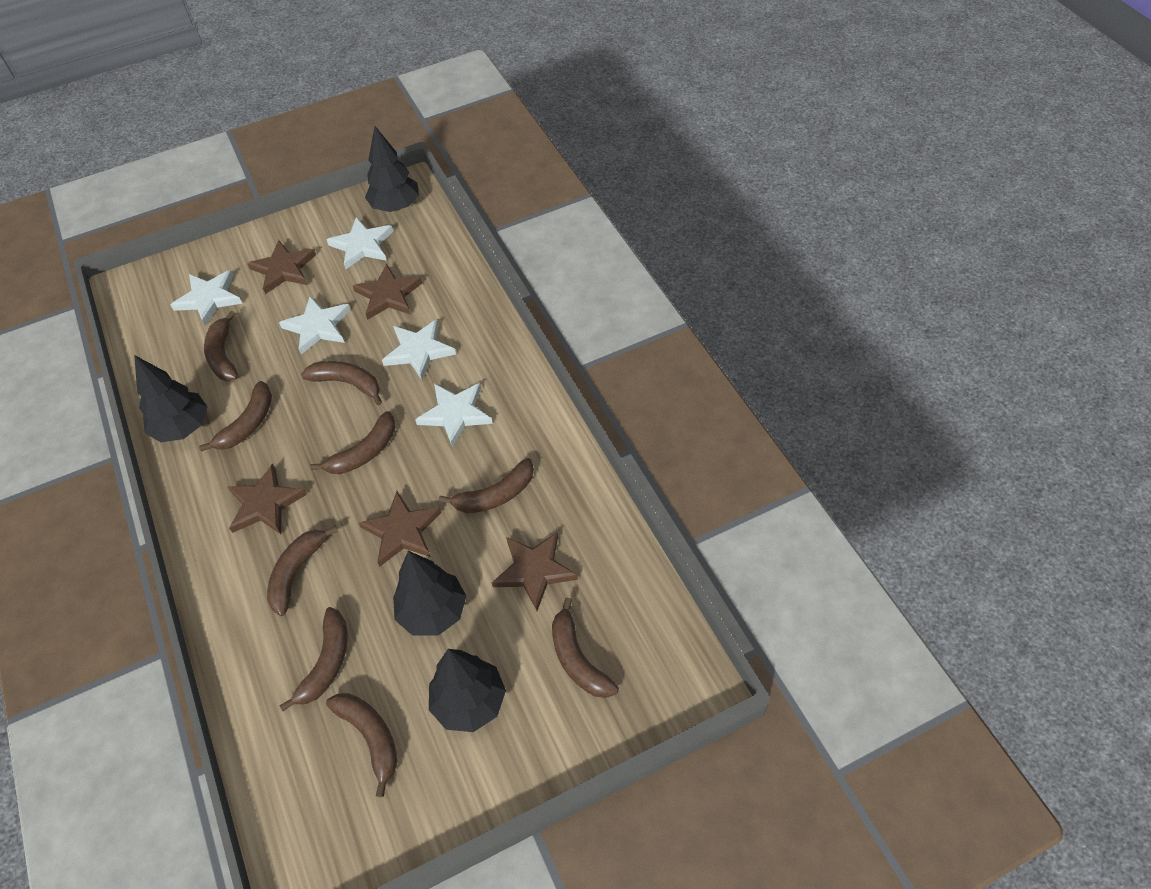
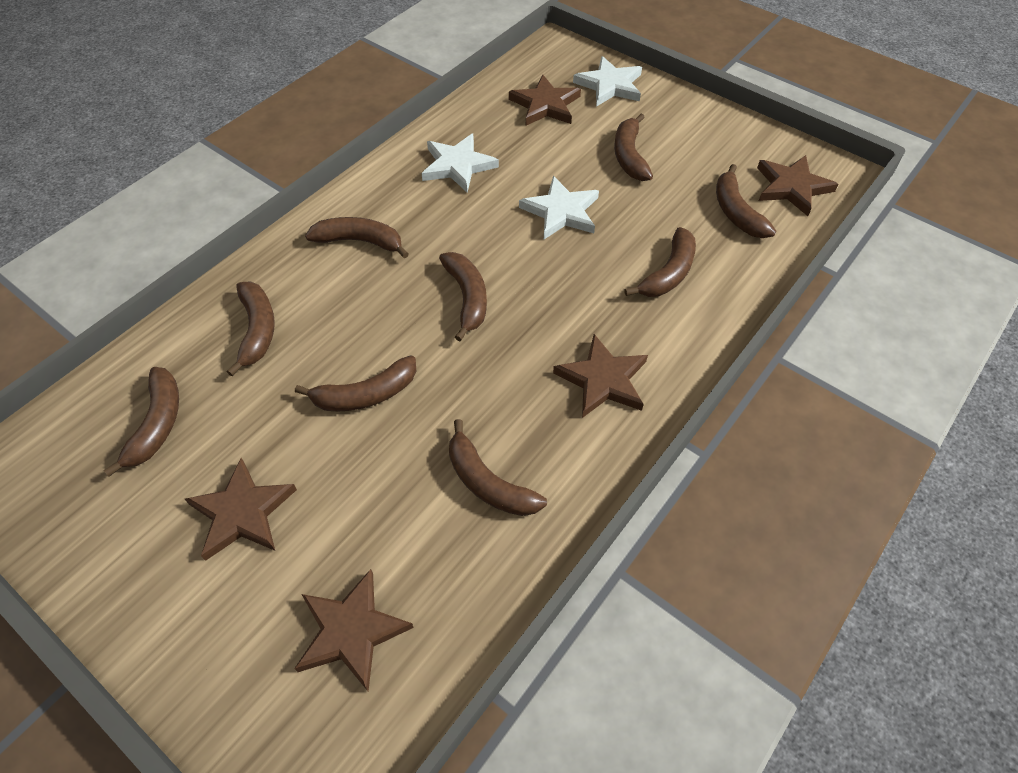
black tree: [134,355,208,442] [365,126,419,212] [393,551,466,636] [429,649,506,732] = 4 -> none = 0
white star: [171,270,242,325] [279,296,350,354] [326,217,393,269] [382,319,456,380] [415,383,493,447] = 5 -> [421,134,499,193] [519,176,599,239] [573,56,642,107] = 3

